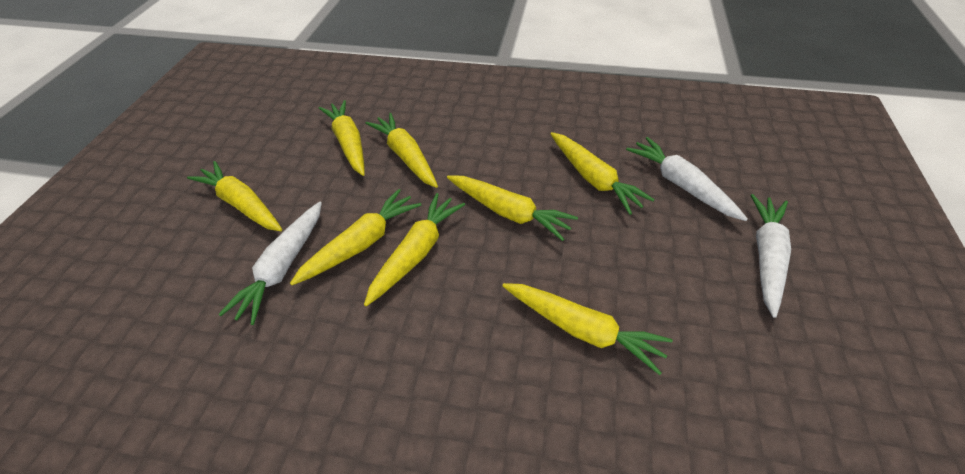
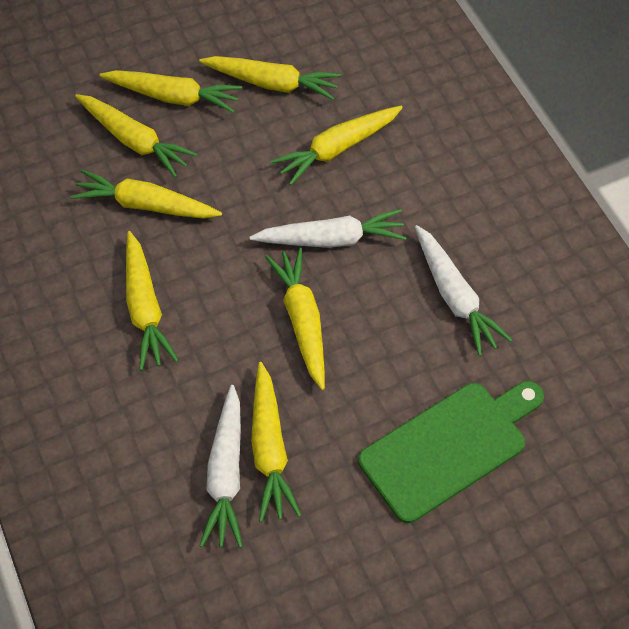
green cutting board: none = 0 -> [358,381,544,523] = 1

